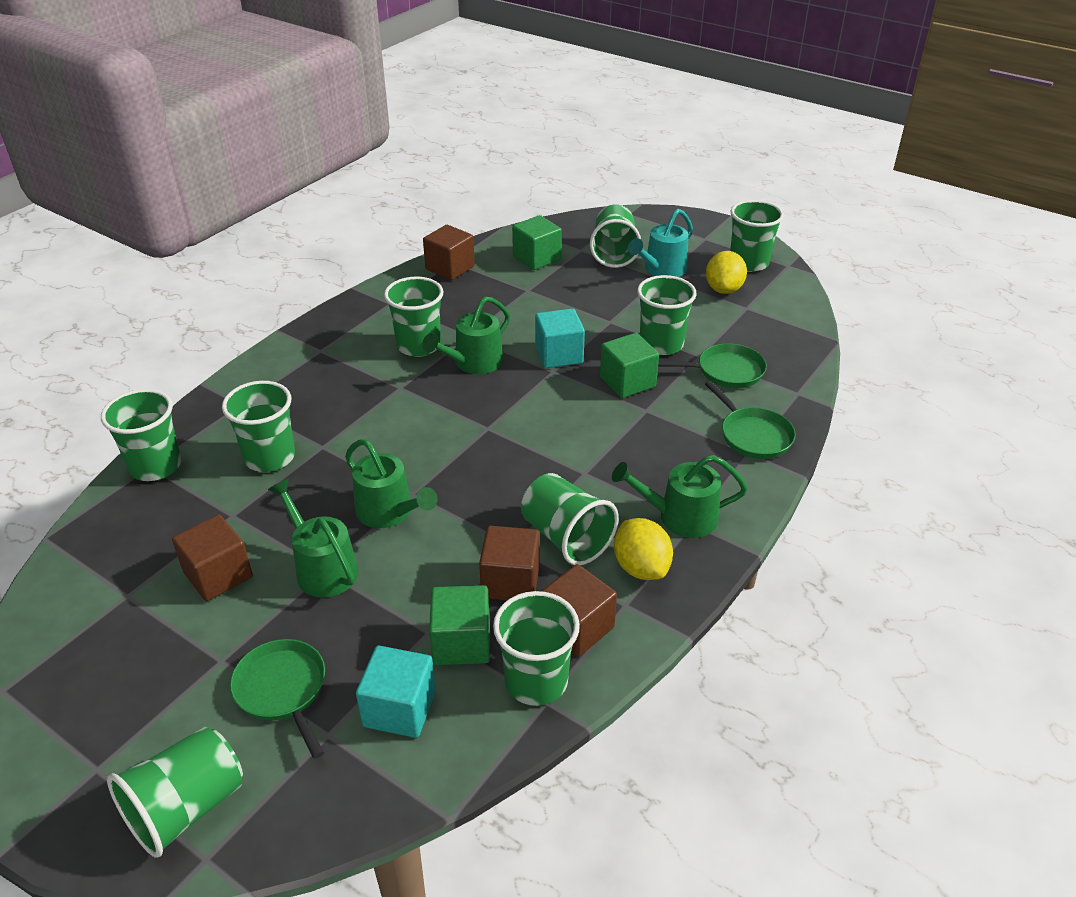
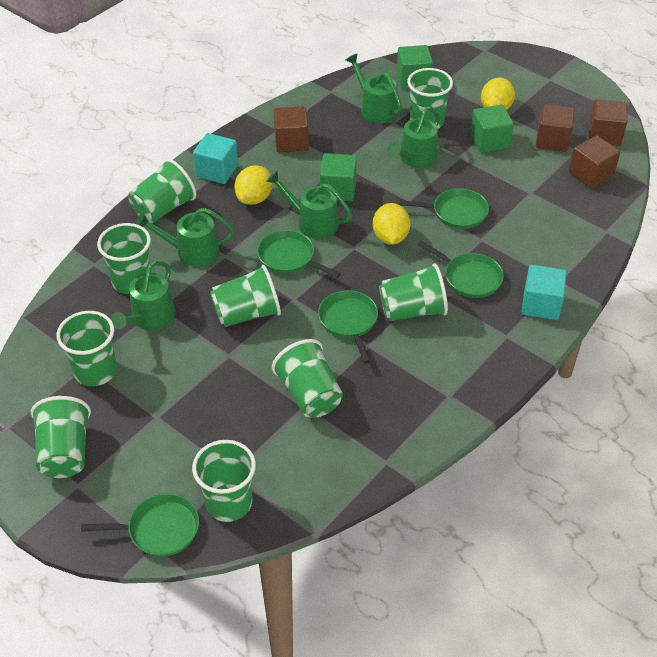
green pan: [230,639,325,759] [658,343,767,388] [705,381,796,459] = 3 -> [81,493,199,557] [257,230,341,278] [318,290,378,363] [398,188,489,229] [418,241,504,298] = 5
green watering can: [268,479,358,598] [345,439,437,528] [422,296,510,374] [612,455,748,538] = 4 -> [111,261,175,330] [136,208,235,267] [266,171,353,239] [346,53,402,124] [387,107,440,168] = 5
turquoise watering can: [628,209,693,277] = 1 -> none = 0
yellow lemon: [614,518,673,580] [706,251,747,294] = 2 -> [234,165,273,205] [373,203,410,245] [481,78,515,111] = 3

